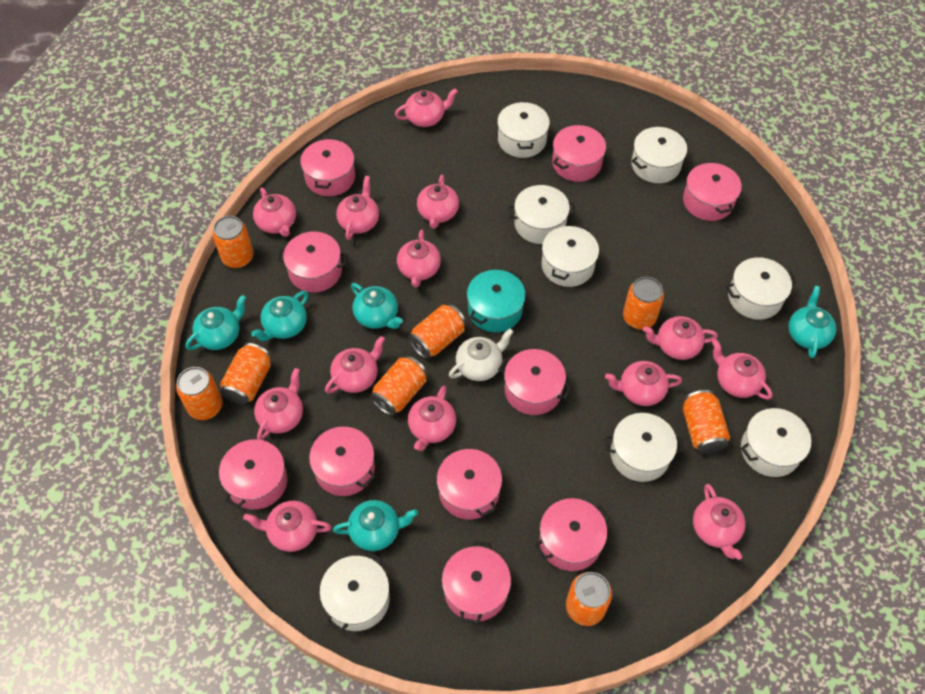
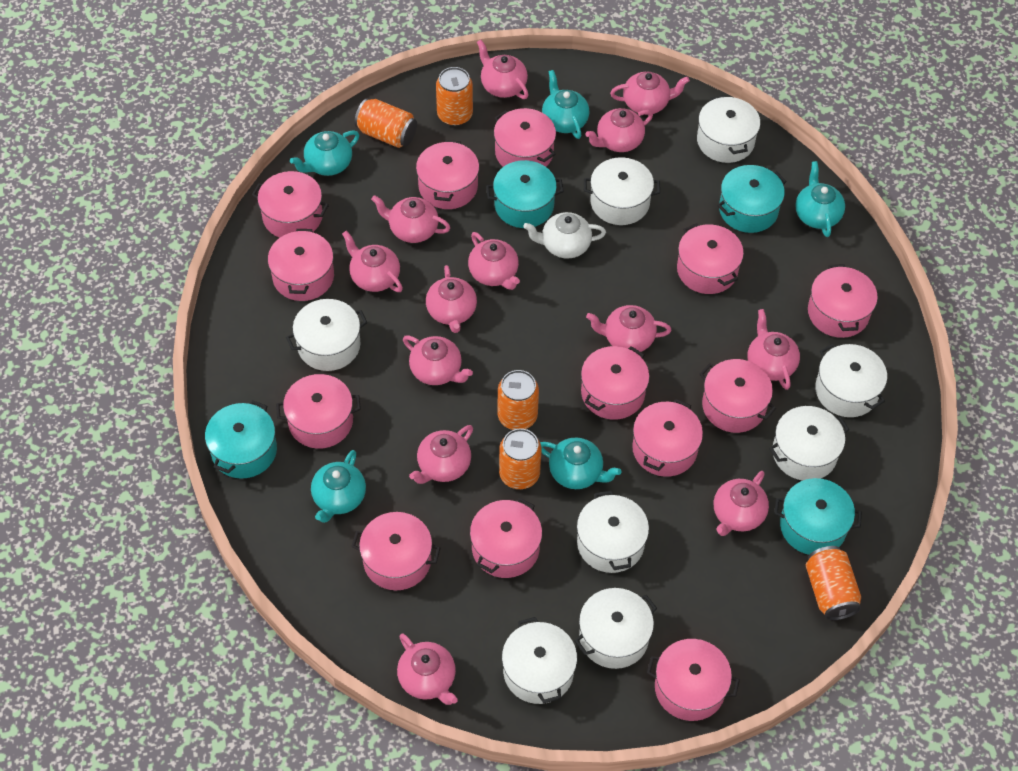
orange can: [176,367,223,420] [212,216,254,268] [220,343,272,405] [370,356,427,416] [408,304,466,359] [566,572,612,626] [623,277,664,329] [683,390,730,454] = 8 -> [354,99,417,148] [436,67,473,126] [497,370,539,430] [499,429,542,489] [806,546,861,620] = 5
pink pot: [219,436,288,510] [277,232,348,293] [300,138,355,196] [309,427,375,496] [437,446,502,520] [442,541,511,624] [498,349,572,415] [535,498,611,571] [552,125,606,182] [683,161,742,221] = 10 -> [252,171,329,238] [268,229,334,301] [276,374,361,448] [351,512,440,590] [416,140,479,209] [470,498,542,578] [494,108,556,167] [581,346,649,420] [632,399,703,477] [647,639,740,721] [677,223,744,294] [700,359,776,433] [808,264,878,338] = 13
turquoise pot: [467,270,526,332] = 1 -> [205,400,277,479] [486,160,564,228] [717,165,787,233] [774,478,862,555] = 4

